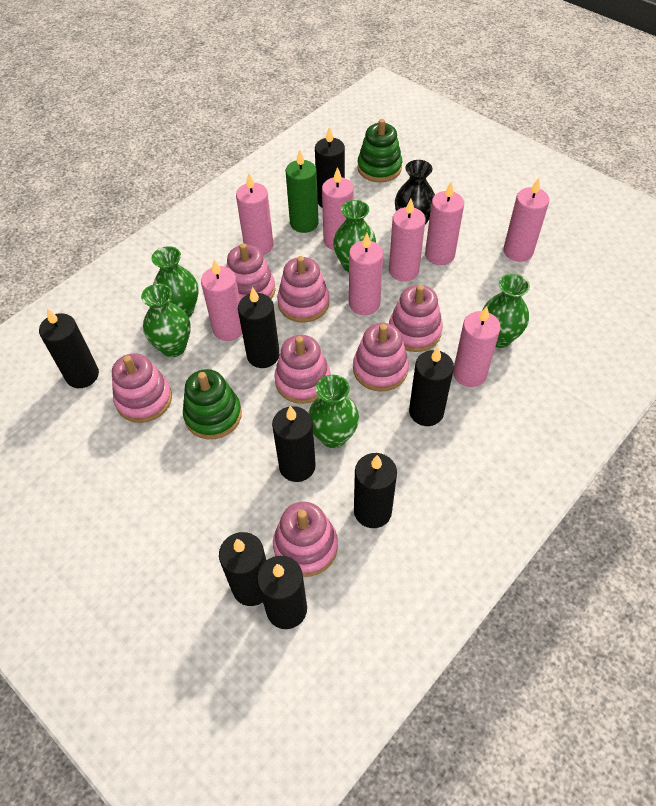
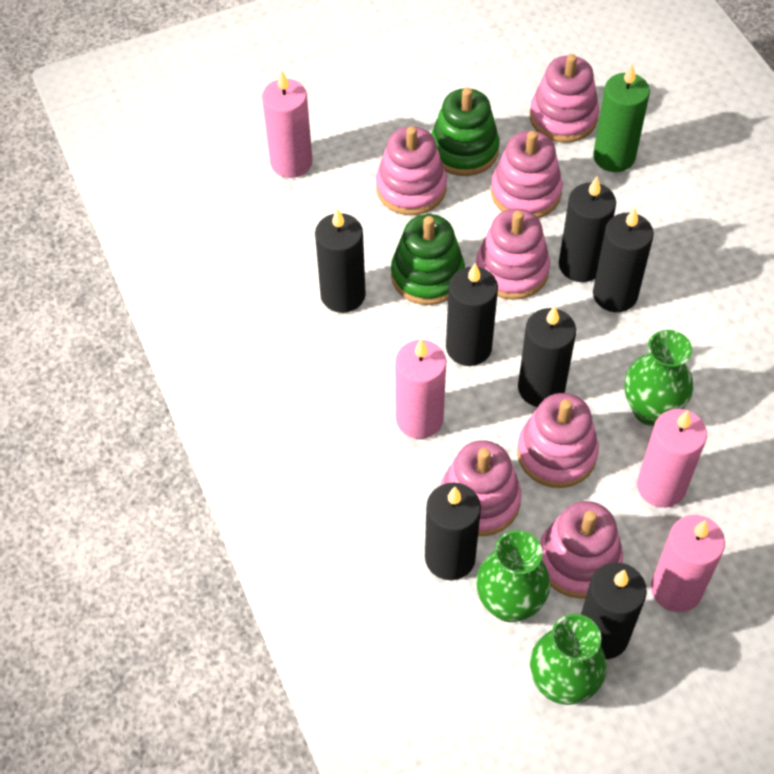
black candle: [39,308,99,388] [219,532,266,606] [238,287,280,368] [257,556,307,629] [272,406,316,482] [315,127,345,207] [354,453,397,528] [409,347,454,426] = 8 -> [315,208,366,313] [425,483,481,580] [446,263,498,366] [518,306,576,407] [559,177,616,282] [581,563,647,659] [593,208,654,312] = 7
black vase: [395,160,435,225] = 1 -> none = 0
green vase: [141,284,191,357] [151,246,199,317] [308,375,359,448] [333,200,376,272] [482,273,530,348] = 5 -> [476,530,551,622] [530,614,607,705] [625,330,693,426] = 3
pink candle: [201,260,242,341] [236,173,273,255] [322,167,354,250] [349,233,383,315] [389,199,426,281] [425,181,464,265] [453,306,501,387] [503,178,549,262] = 8 -> [262,70,313,178] [395,339,446,439] [637,409,707,508] [651,515,725,612] = 4

